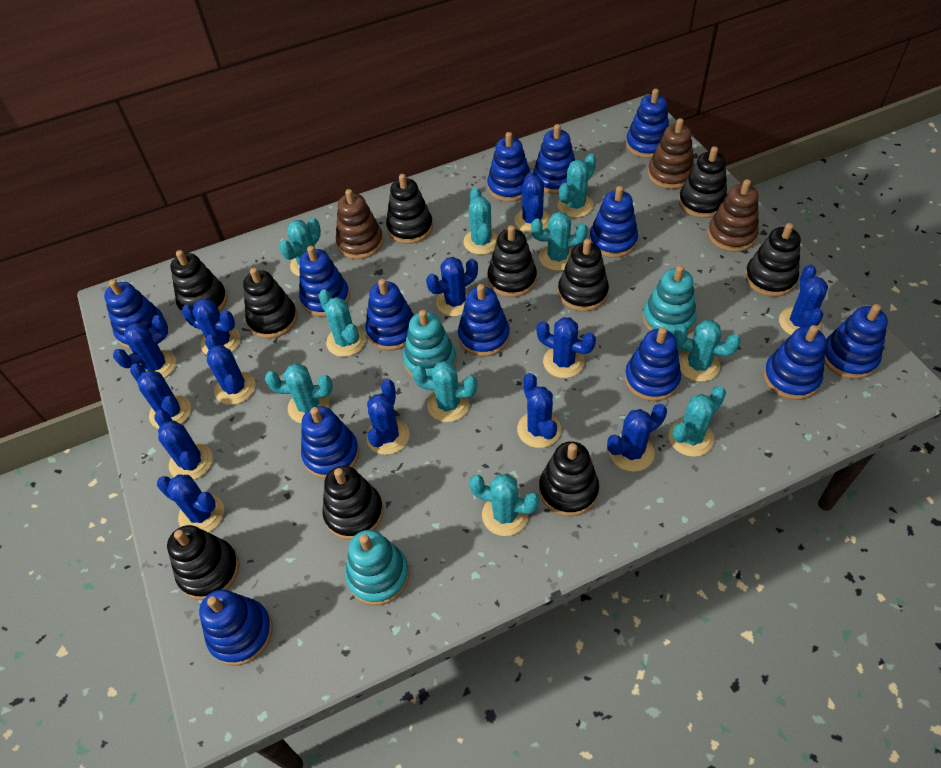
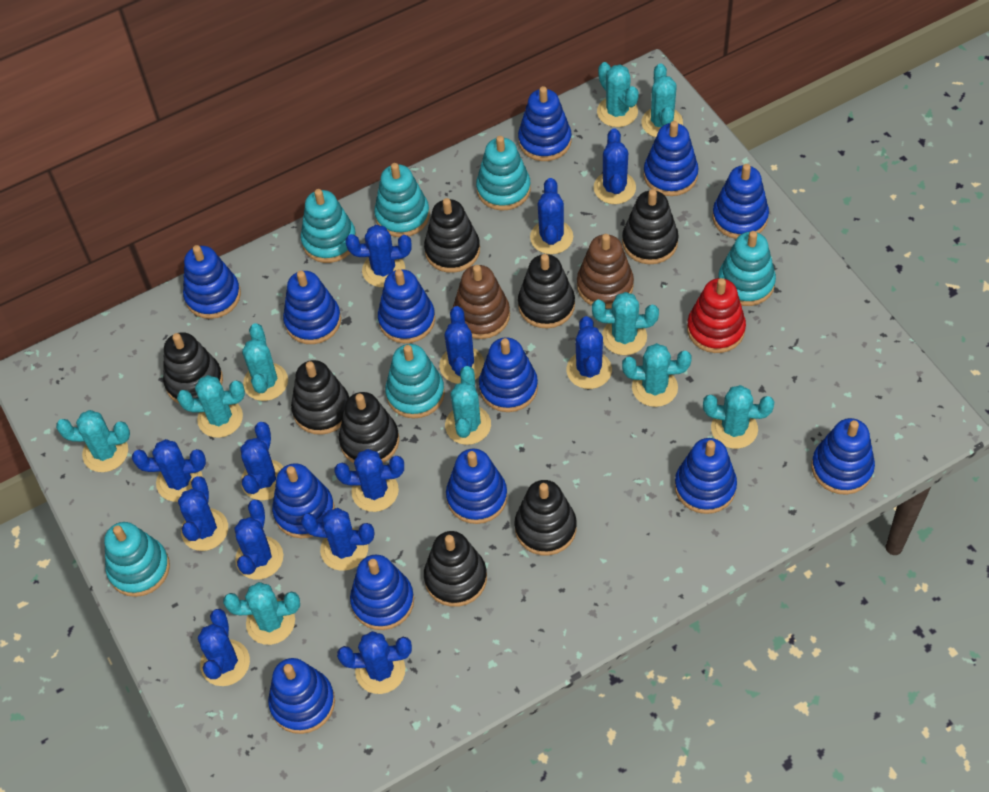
black stacking toy: [167,525,239,600] [170,250,227,315] [243,268,297,339] [322,466,383,540] [386,174,433,244] [487,225,537,297] [539,441,599,516] [558,239,609,311] [679,146,727,218] [745,223,801,297] = 10 -> [163,332,223,404] [291,360,349,435] [339,392,399,463] [424,198,480,273] [424,531,487,607] [514,480,577,555] [518,254,575,328] [622,189,678,264] = 8
brown stacking toy: [336,189,383,259] [648,118,694,189] [708,179,759,252] = 3 -> [453,265,510,339] [577,234,634,309] = 2
red stacking toy: none = 0 -> [687,278,746,353] = 1
turquoise stacking toy: [345,530,409,606] [403,310,456,377] [643,265,697,335] = 3 -> [104,522,170,597] [301,189,356,263] [374,163,430,237] [385,344,445,419] [476,136,531,211] [718,231,776,306] = 6

